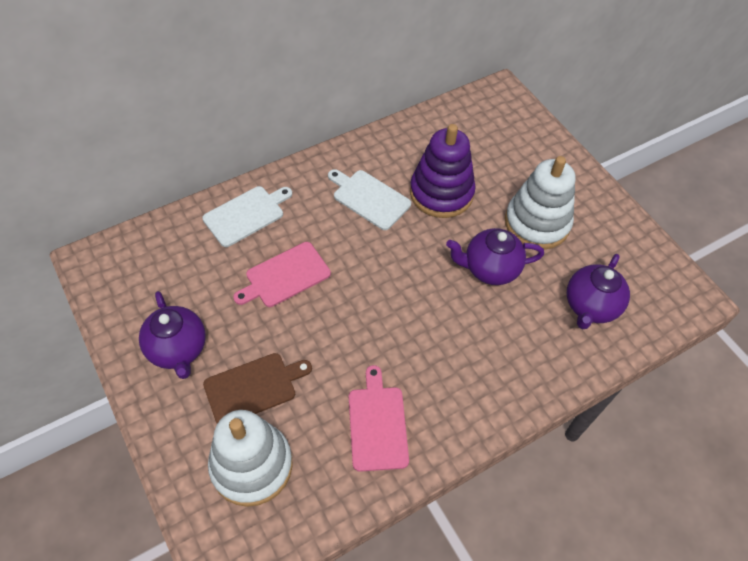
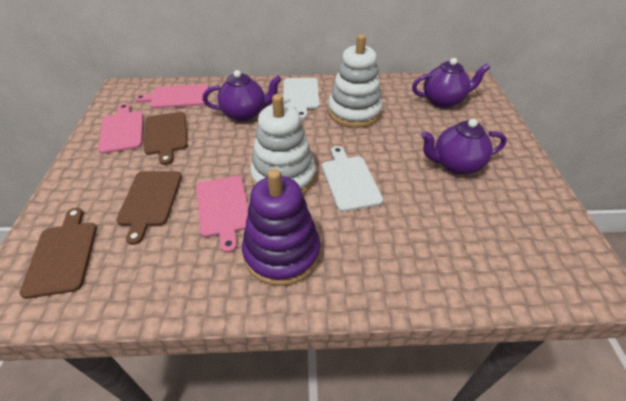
brown cutting board: [203,353,312,424] = 1 -> [19,208,97,299] [116,171,182,245] [144,112,188,165] = 3
pink cutting board: [233,242,331,307] [349,365,409,472] = 2 -> [98,103,144,154] [135,84,209,109] [196,176,248,253] = 3

